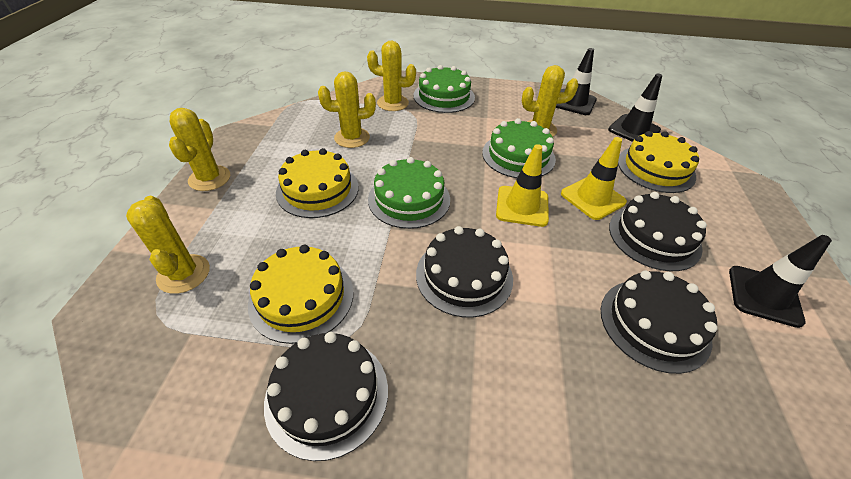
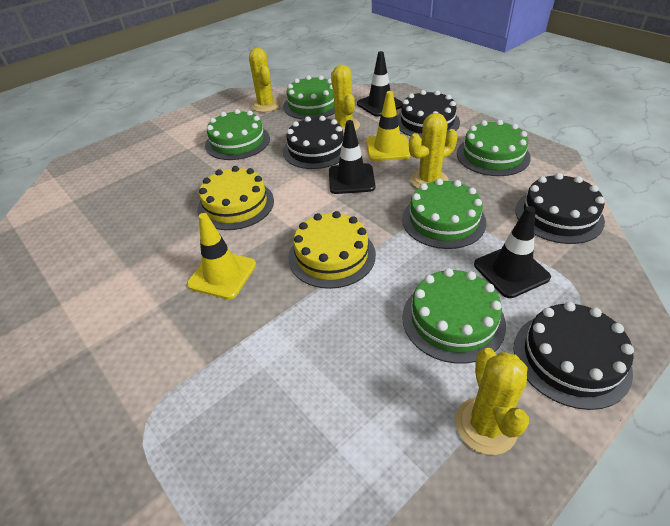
green cake: [368,157,450,229] [413,65,475,113] [482,118,556,178] = 3 -> [205,109,270,160] [283,75,335,120] [402,179,486,249] [402,268,506,364] [457,120,531,176] = 5
yellow cactus: [126,196,210,294] [169,108,230,191] [318,71,376,148] [367,41,416,111] [522,65,579,137] = 5 -> [249,48,280,112] [331,65,360,134] [409,113,458,189] [455,348,529,455] = 4
yellow cake: [248,245,353,344] [276,148,359,218] [618,131,699,193] = 3 -> [197,166,274,230] [289,211,376,289] = 2

